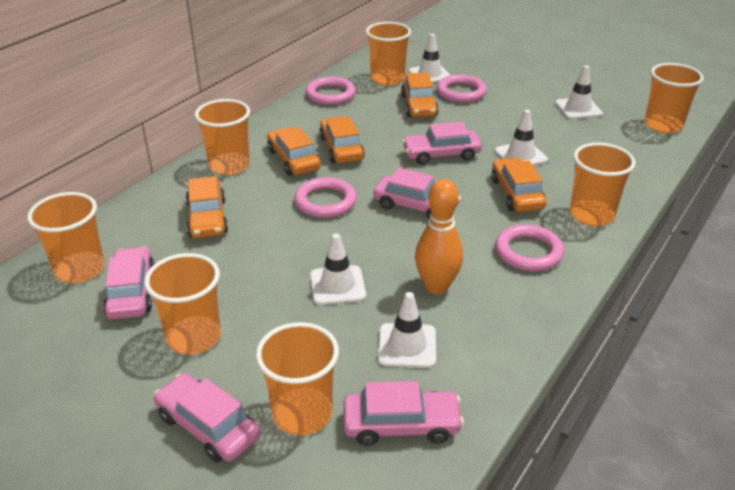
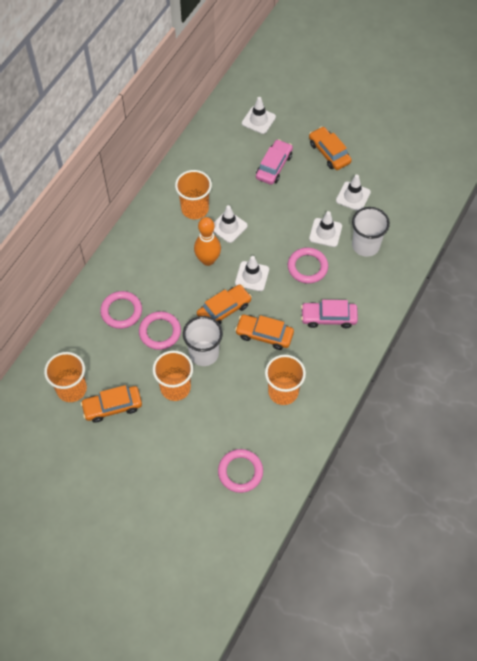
orange car: [186,176,228,238] [267,127,321,176] [319,116,365,163] [401,73,439,117] [491,158,547,212] = 5 -> [81,385,142,423] [197,285,252,324] [235,315,294,350] [309,126,352,170] = 4
orange cup: [27,192,104,283] [144,253,221,355] [195,99,250,176] [256,322,339,435] [366,22,411,86] [570,143,636,226] [644,63,704,134] = 7 -> [44,352,87,402] [153,351,193,401] [175,170,212,219] [265,355,306,405] = 4
pink car: [103,246,155,319] [154,373,260,463] [343,381,464,446] [374,168,461,219] [402,122,482,165] = 5 -> [256,139,293,185] [301,300,358,328] = 2
white cup: none = 0 -> [183,316,223,366] [352,207,390,257] = 2

